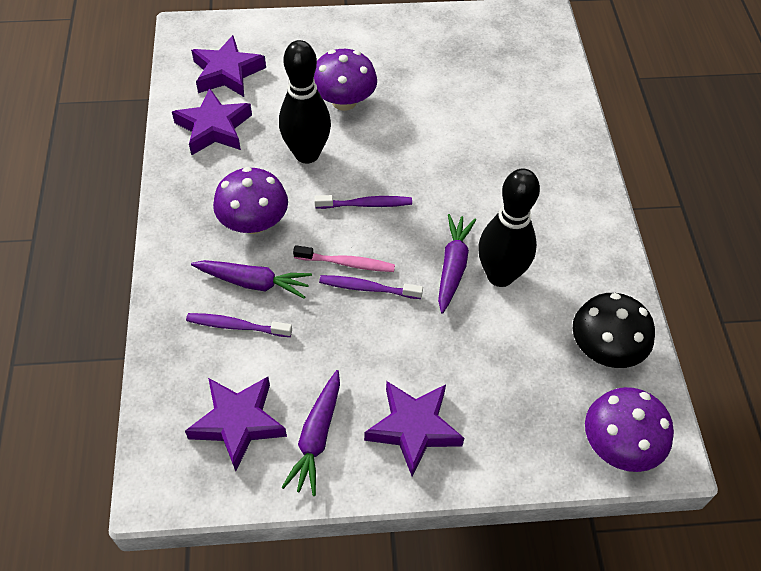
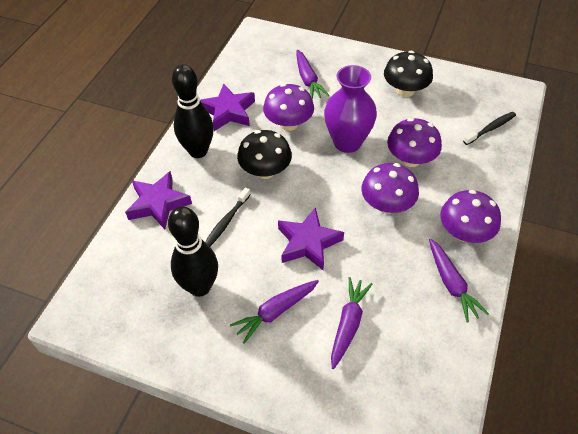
black mushroom: [572,293,655,368] = 1 -> [237,130,292,179] [384,51,433,97] = 2
black toothbrush: none = 0 -> [205,187,251,246] [463,112,516,145] = 2
pink toothbrush: [293,245,395,272] = 1 -> none = 0
purple carrot: [191,260,312,299] [282,370,340,496] [438,214,476,314] = 3 -> [230,280,319,344] [297,50,329,100] [331,277,372,369] [429,239,489,323] = 4
purple mushroom: [213,167,288,234] [314,49,377,111] [585,387,674,472] = 3 -> [263,84,314,131] [361,163,419,214] [387,118,442,167] [440,190,501,243] = 4
purple star: [172,88,252,155] [185,377,287,471] [191,35,266,97] [364,381,464,477] = 4 -> [125,171,192,229] [200,83,255,131] [278,207,344,271] = 3
purple toothbrush: [186,313,292,337] [314,195,412,209] [319,275,423,299] = 3 -> none = 0
purple vase: none = 0 -> [324,65,377,153] = 1

